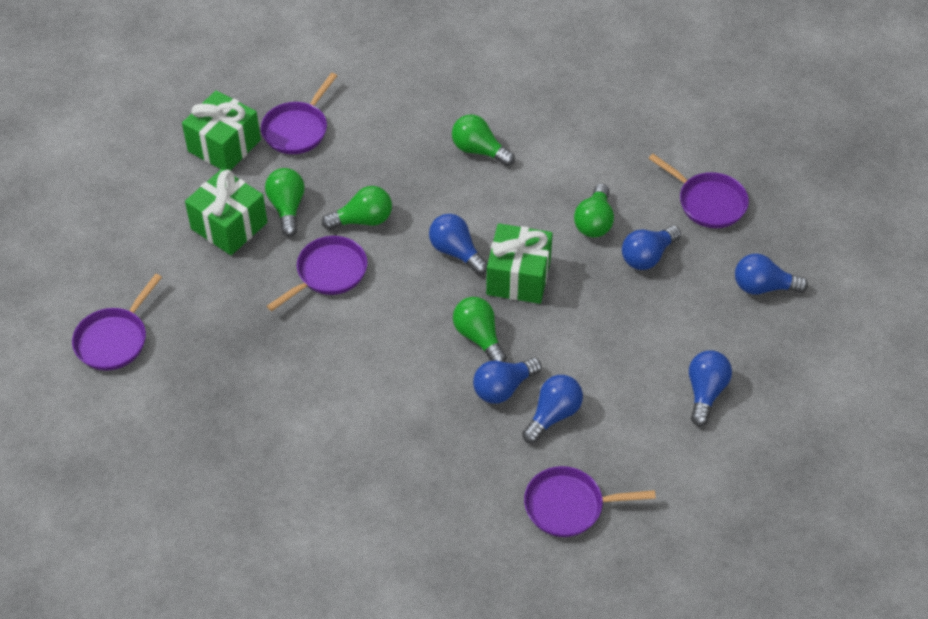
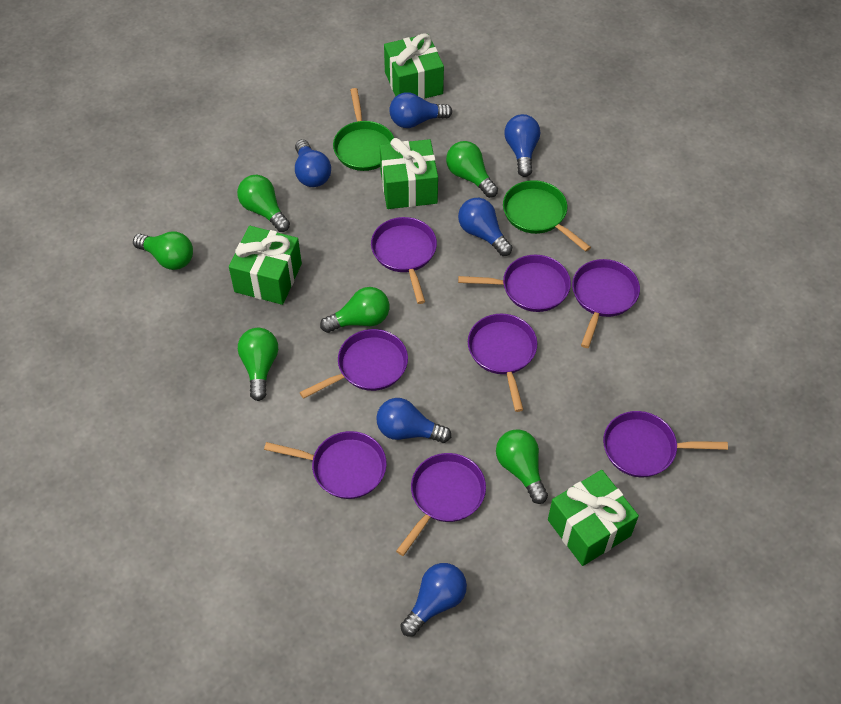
green gift: [182,90,261,171] [185,169,267,255] [486,223,553,304] = 3 -> [229,226,302,305] [380,138,438,209] [384,33,444,99] [548,470,639,566] = 4
green light bulb: [265,168,305,237] [322,186,392,230] [452,115,515,166] [453,297,507,362] [574,184,614,238] = 5 -> [133,232,193,270] [237,175,290,232] [238,328,278,401] [320,287,389,333] [446,141,498,198] [496,429,548,504] = 6
green pan: none = 0 -> [333,88,394,171] [503,180,591,252] = 2
purple pan: [72,274,162,371] [261,73,337,154] [267,236,367,311] [524,466,656,537] [648,154,749,228] = 5 -> [264,431,387,499] [300,329,408,399] [371,217,437,304] [396,453,486,556] [458,255,571,312] [468,314,537,412] [572,259,640,348] [603,411,728,477] = 8

